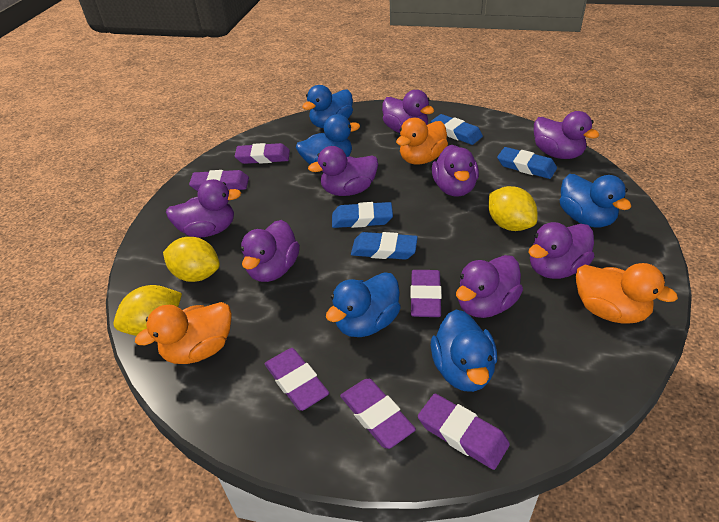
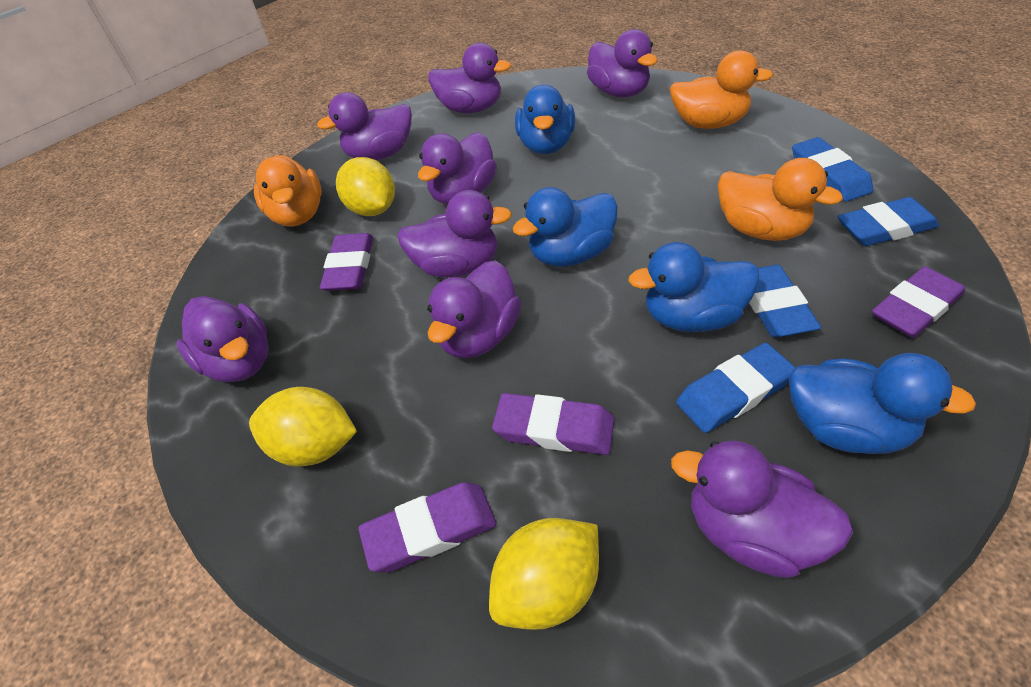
blue duck: [296,114,360,164] [302,85,353,128] [326,272,401,337] [431,310,497,392] [560,174,631,228] = 5 -> [512,187,618,267] [515,85,575,154] [628,242,759,332] [789,353,976,454] = 4
purple eraser: [189,170,249,191] [235,143,290,164] [265,348,329,411] [340,379,416,449] [410,270,442,317] [418,393,510,470] = 6 -> [320,233,373,291] [358,482,497,572] [492,393,615,455] [872,266,965,338] = 4

